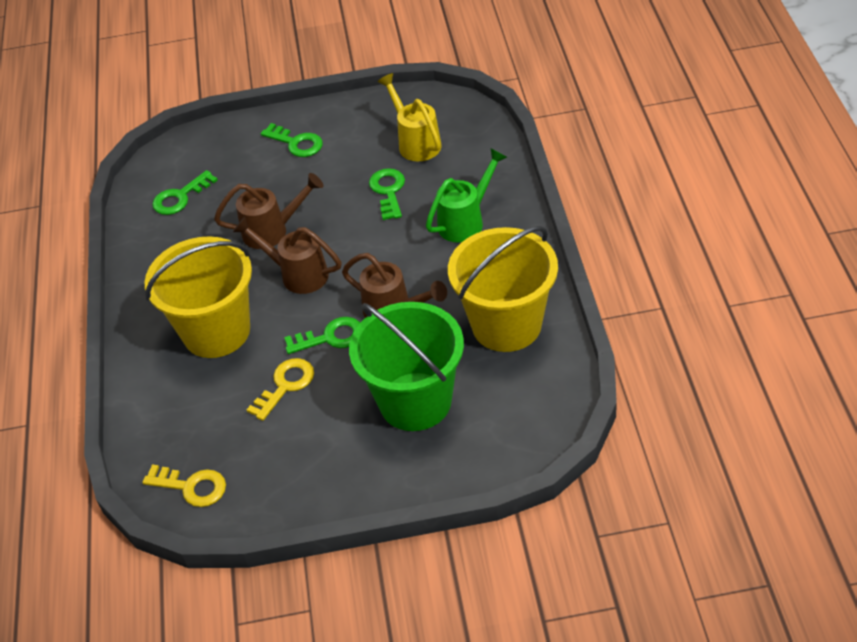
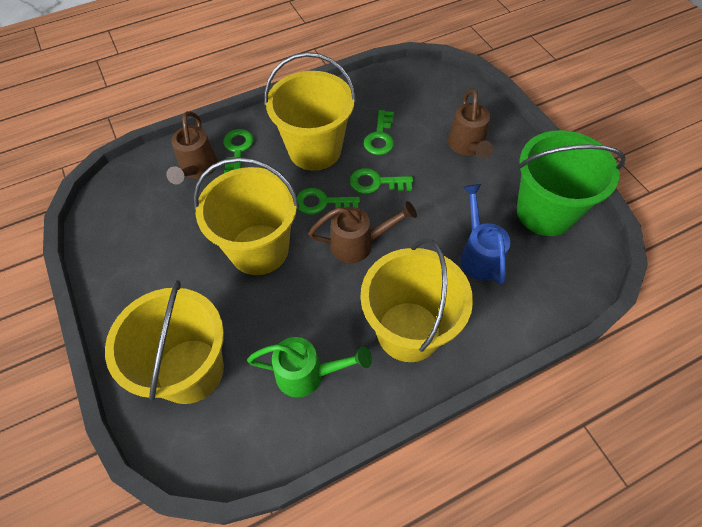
blue watering can: none = 0 -> [460,184,511,285] = 1
yellow bucket: [145,236,252,358] [448,226,558,352] = 2 -> [105,280,224,404] [193,157,299,275] [264,52,356,171] [361,238,473,362] = 4
yellow key: [143,465,226,507] [247,358,314,421] = 2 -> none = 0
yellow watering can: [377,73,442,162] = 1 -> none = 0

